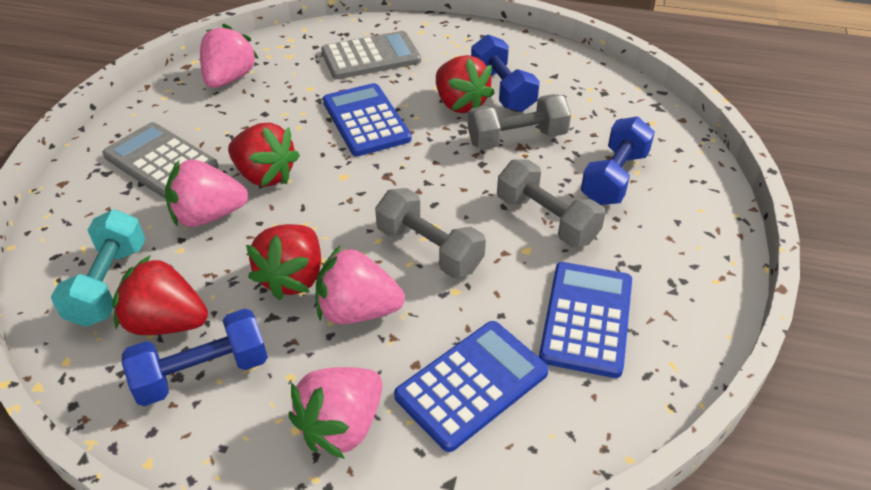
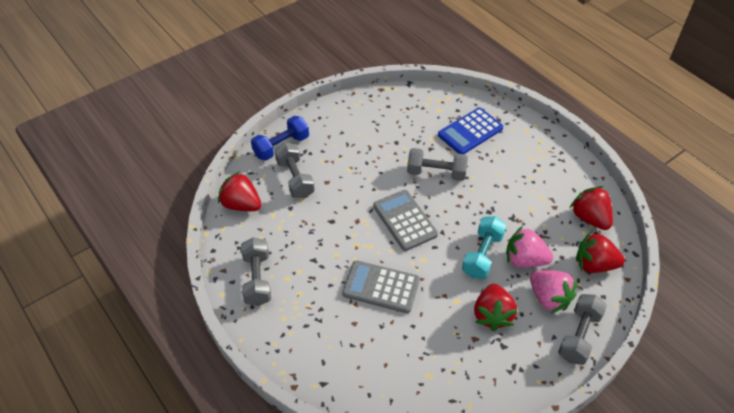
blue calculator: [323,83,411,156] [394,321,549,452] [539,262,632,378] = 3 -> [438,108,503,154] = 1
blue dumbbell: [122,309,268,406] [471,35,540,112] [581,116,655,205] = 3 -> [251,116,309,161] = 1
grey dumbbell: [375,188,486,278] [468,94,571,149] [497,159,606,247] = 3 -> [241,237,271,306] [275,143,315,199] [407,148,468,181] [558,294,607,365] = 4
pink strawberry: [165,159,248,227] [200,23,259,88] [289,367,382,459] [316,245,405,324] = 4 -> [506,226,554,267] [530,270,577,313] = 2

